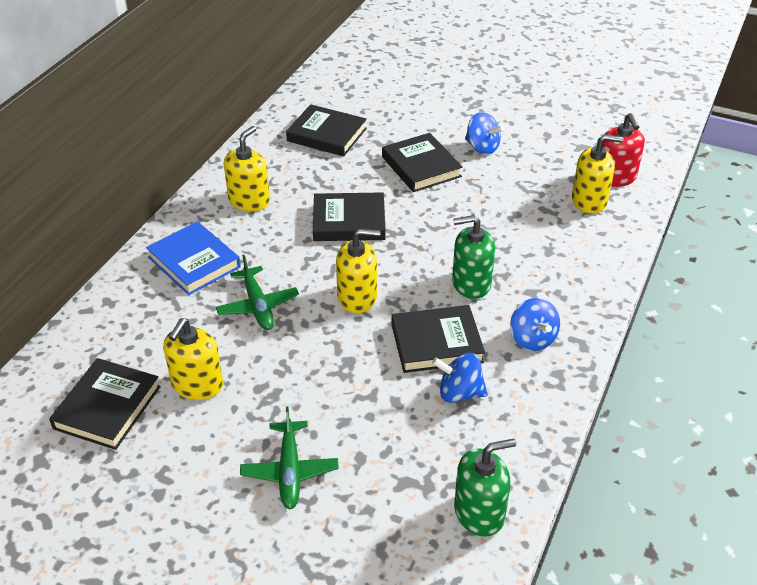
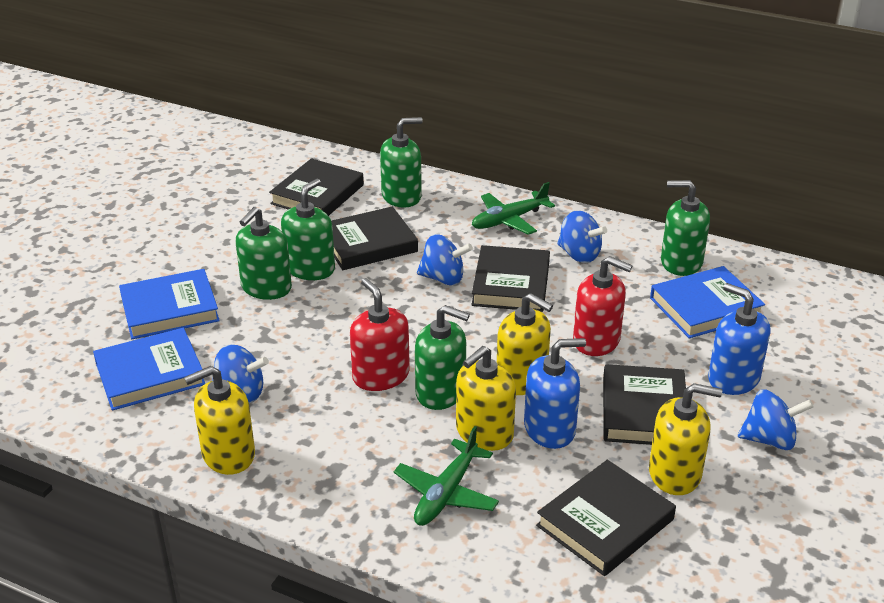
blue book: [146,221,241,295] = 1 -> [93,328,206,411] [119,269,220,339] [650,266,765,338] = 3
blue soap dispenser: none = 0 -> [524,338,586,449] [708,283,770,395] = 2
blue spinning top: [432,353,488,403] [465,112,504,155] [510,298,560,351] = 3 -> [212,344,269,403] [417,234,473,286] [557,210,607,263] [738,390,814,450] = 4
green soap dispenser: [452,215,495,299] [454,439,516,537] = 2 -> [236,207,292,300] [281,179,335,280] [380,117,423,207] [415,305,470,410] [661,180,710,276] = 5
red soap dispenser: [603,113,645,187] = 1 -> [350,278,410,391] [573,256,632,356] = 2

